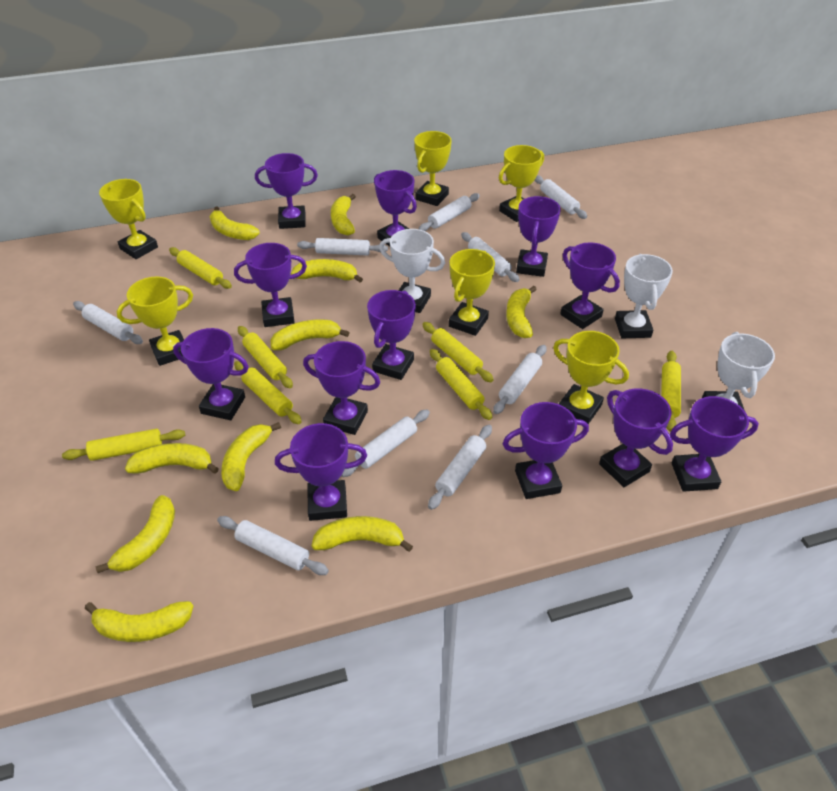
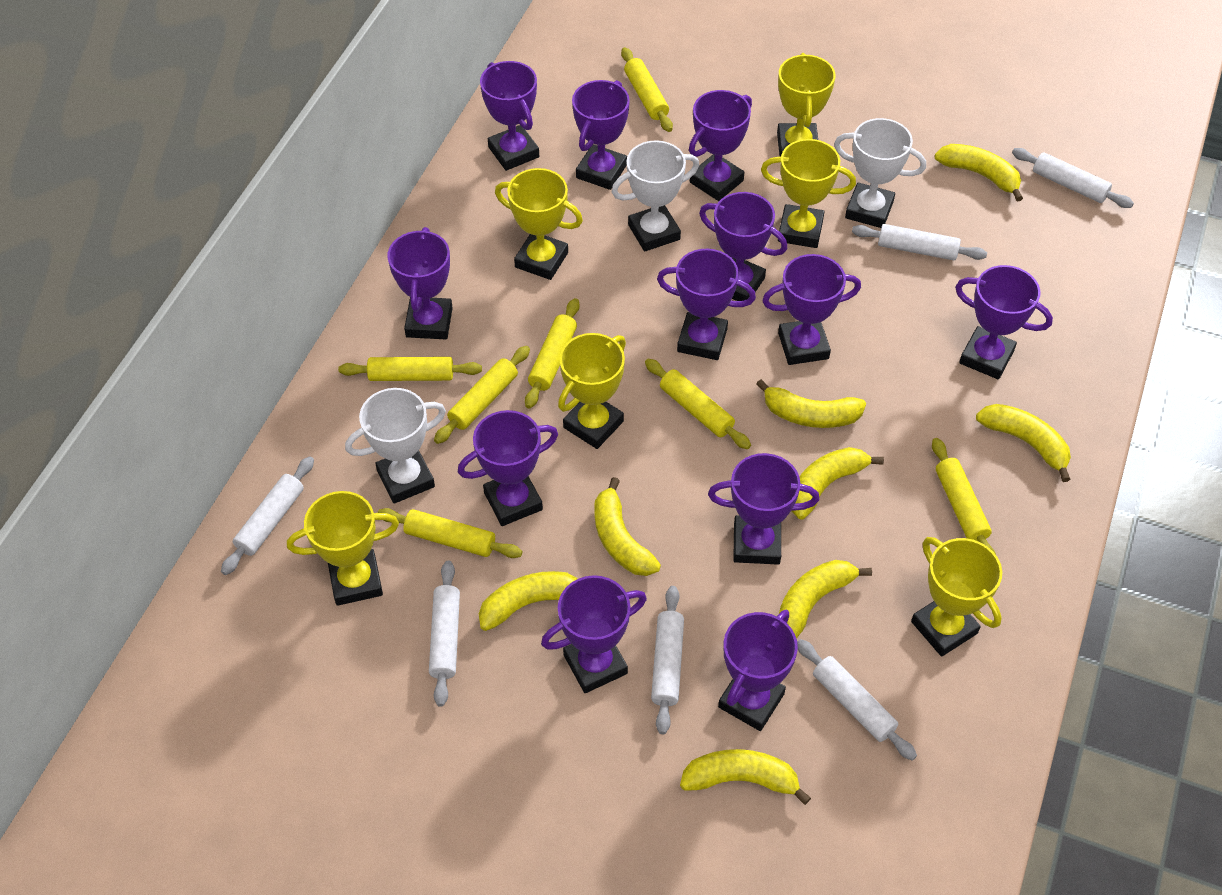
white rolling pin: [73,301,143,344] [217,516,329,575] [297,238,388,256] [341,410,430,477] [419,193,480,231] [428,425,492,510] [461,232,519,282] [493,345,546,414] [535,176,587,219] = 9 -> [221,456,314,575] [429,561,460,707] [651,586,684,734] [797,639,917,761] [852,224,987,260] [1012,148,1134,208] = 6
yellow banana: [85,601,193,642] [96,495,175,573] [125,443,219,474] [210,206,260,240] [221,422,281,491] [271,319,350,350] [291,259,363,283] [312,516,413,552] [331,194,356,236] [506,286,537,338] = 10 -> [479,571,577,631] [594,477,661,576] [680,749,811,805] [756,379,866,428] [779,560,872,639] [791,447,884,520] [935,144,1023,201] [976,404,1071,482] = 8

